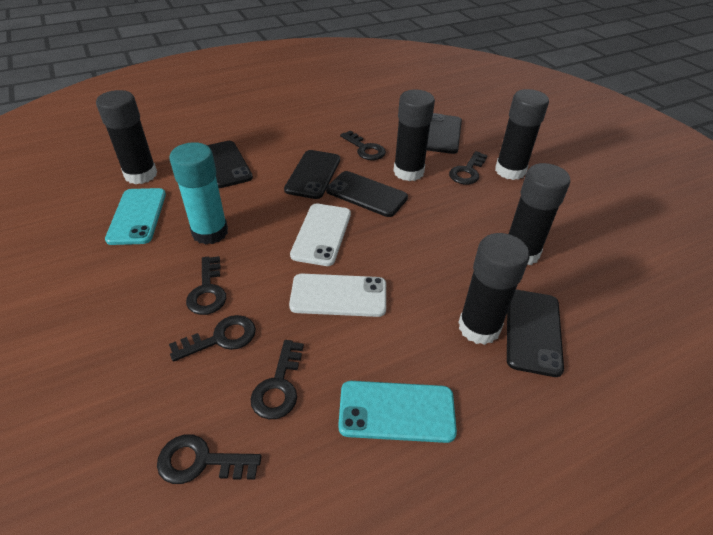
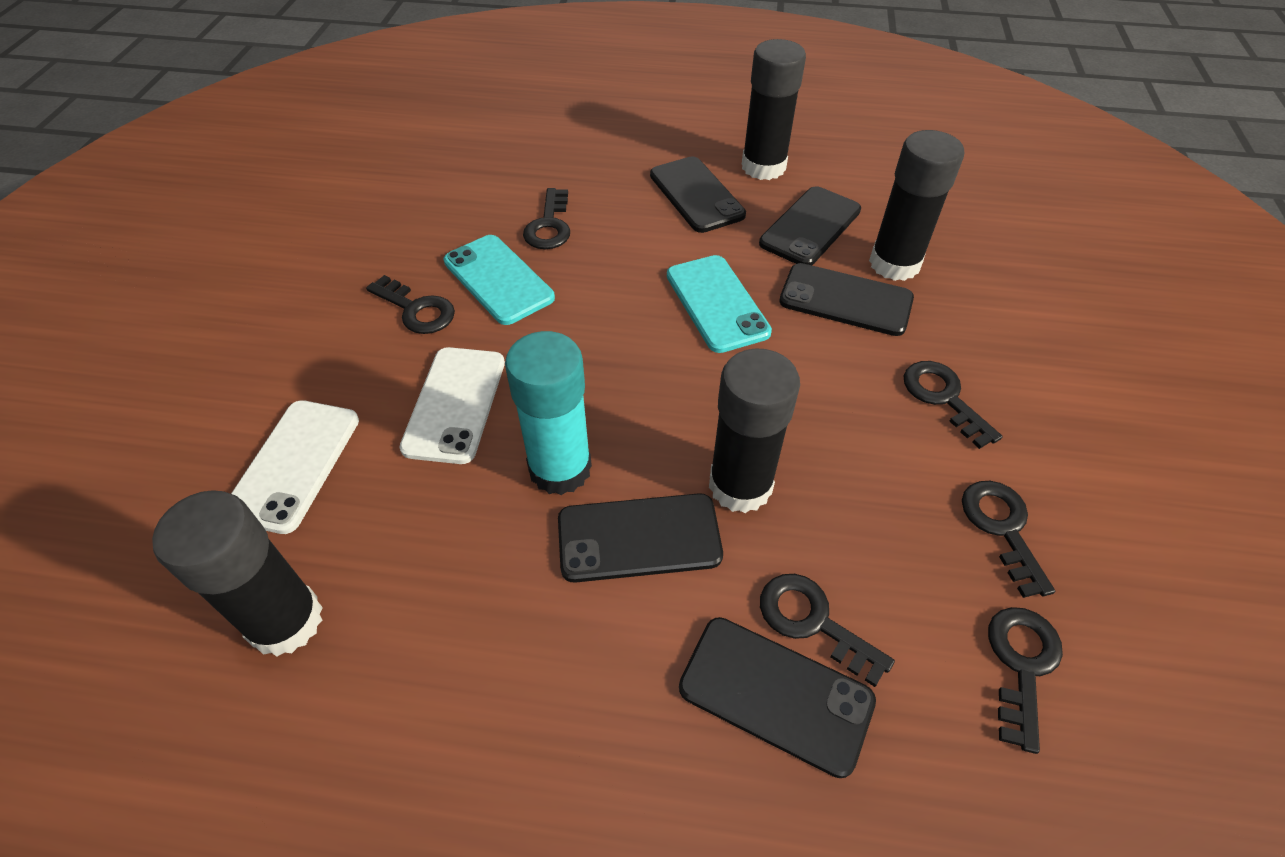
black glue stick: [96,90,157,184] [393,90,435,181] [458,233,530,345] [495,89,549,180] [509,163,570,265] = 5 -> [152,490,323,656] [709,348,800,513] [742,39,806,180] [869,130,964,281] = 4

